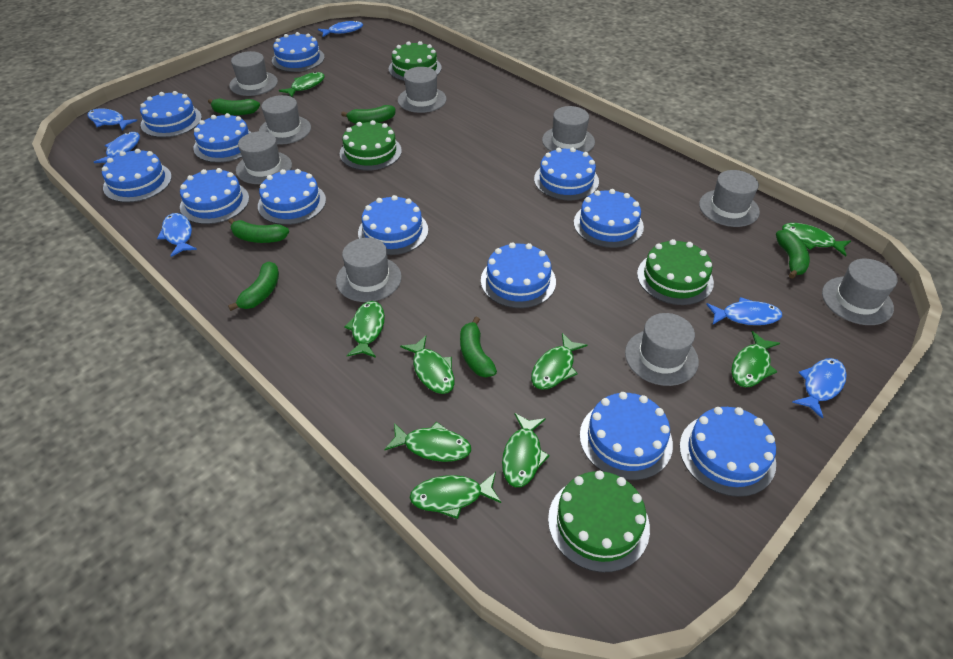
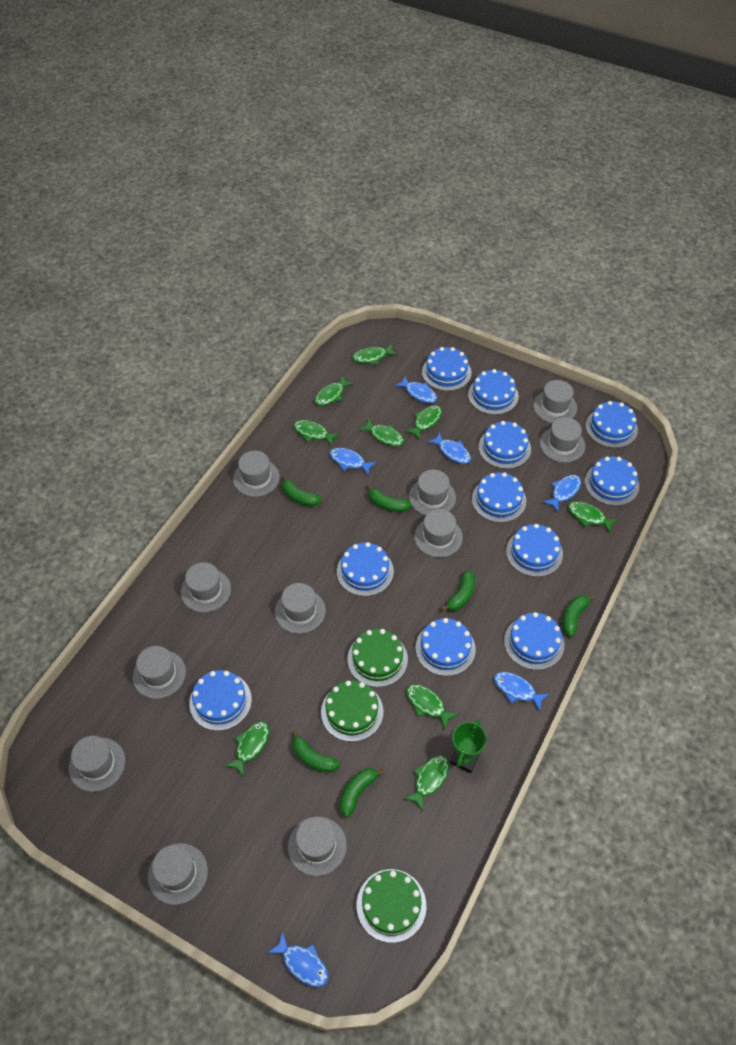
blue cake: [102,149,172,203] [140,91,202,138] [180,168,249,224] [194,113,252,163] [258,169,326,225] [272,32,325,72] [358,195,428,255] [481,242,556,308] [534,147,599,200] [574,189,644,248] [580,392,673,480] [679,407,776,497] = 12 -> [189,670,252,731] [337,542,394,596] [415,618,476,676] [422,347,471,391] [468,369,519,415] [472,472,526,523] [479,421,531,469] [504,612,564,670] [506,524,563,577] [585,457,639,506] [586,401,638,448] = 11
green cake: [340,120,402,171] [389,41,442,81] [548,470,650,572] [637,239,714,305] = 4 -> [321,680,383,742] [347,629,408,687] [357,869,426,943] = 3
green trophy: none = 0 -> [450,719,487,773] = 1
grey hat: [229,51,278,96] [236,131,292,184] [259,95,311,145] [336,238,402,302] [398,67,447,113] [542,106,595,153] [625,313,699,386] [699,170,760,227] [822,259,898,325] = 9 -> [69,736,125,792] [133,646,186,699] [148,843,208,905] [181,562,231,613] [233,450,280,497] [275,583,326,634] [288,816,347,876] [409,469,456,515] [414,509,463,558] [533,380,577,423] [540,417,585,463] = 11

